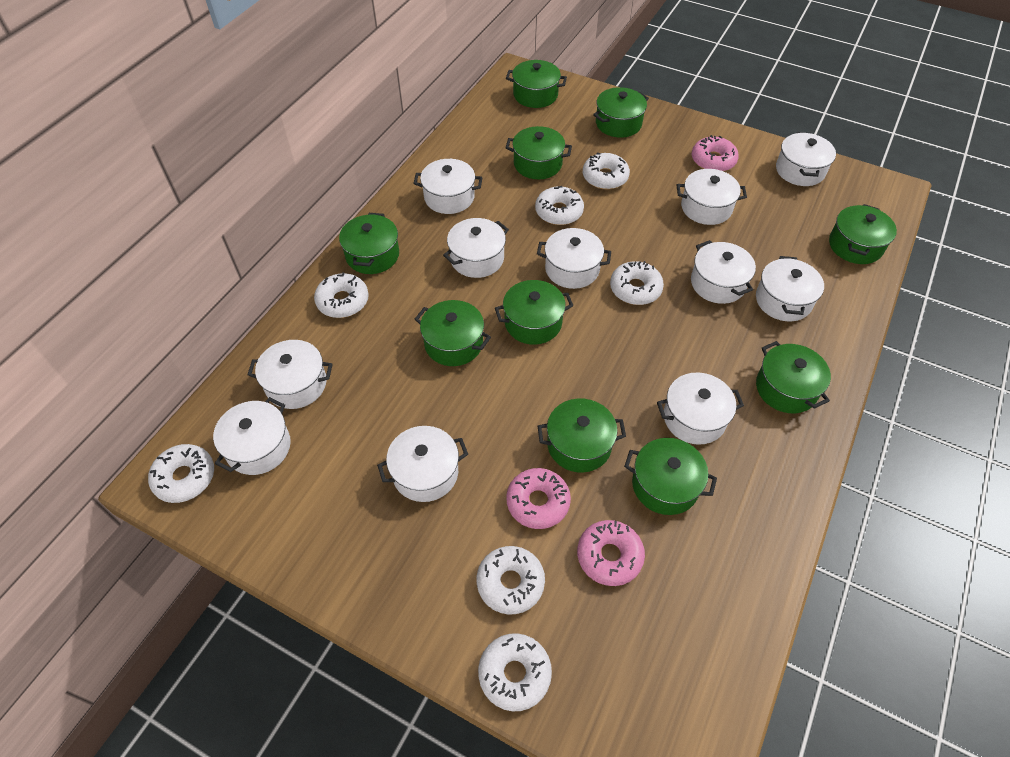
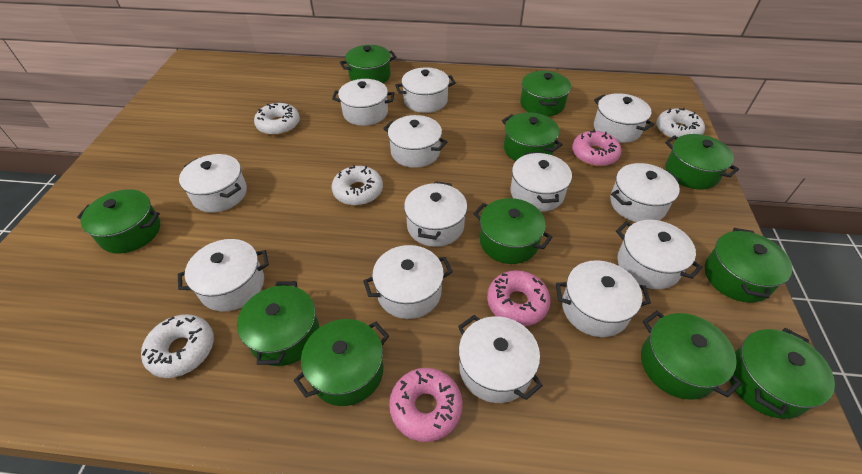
green pot: [339,213,399,274] [415,300,491,366] [495,280,573,345] [506,60,567,108] [506,126,572,179] [538,399,626,473] [593,87,649,138] [624,438,717,515] [756,341,831,413] [829,204,897,264] = 10 -> [77,189,160,254] [237,281,319,366] [293,319,389,406] [340,45,396,83] [473,198,552,264] [502,112,563,161] [520,71,571,117] [641,311,742,400] [665,134,739,190] [705,228,792,303] [729,328,835,419] = 11
white donut: [148,444,214,503] [314,272,369,318] [477,546,545,614] [478,633,552,711] [535,186,584,225] [583,153,630,190] [610,261,664,305] = 7 -> [141,314,214,378] [254,103,300,135] [332,165,383,206] [656,108,705,140] = 4
white pot: [213,397,291,475] [248,340,333,409] [377,426,468,502] [413,159,483,214] [443,218,509,278] [537,228,611,289] [657,372,744,445] [677,169,747,225] [691,240,756,304] [756,256,824,321] [776,132,836,186] = 11 -> [178,239,269,312] [179,154,247,212] [332,79,394,126] [363,245,453,319] [383,115,447,168] [395,67,456,113] [404,181,467,247] [458,315,543,403] [510,152,572,212] [556,260,651,337] [594,93,654,143] [610,163,680,222] [616,220,702,289] = 13

